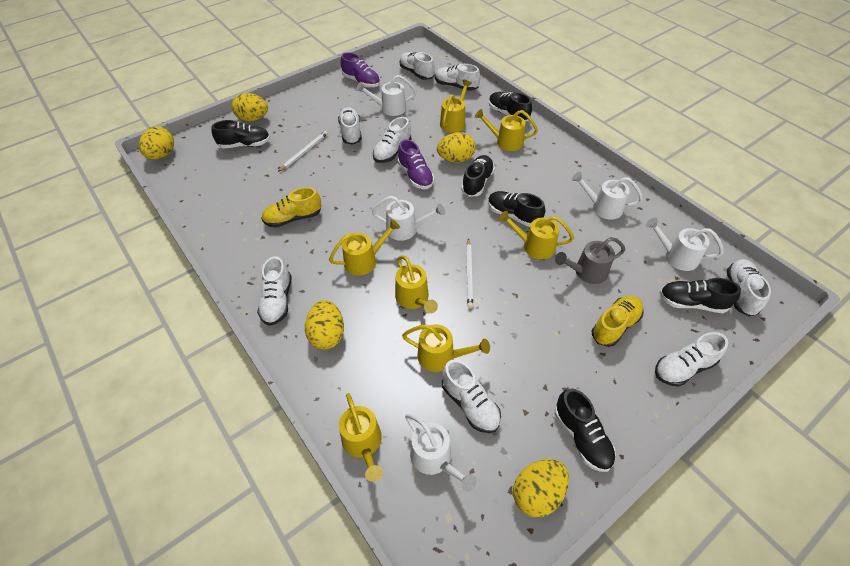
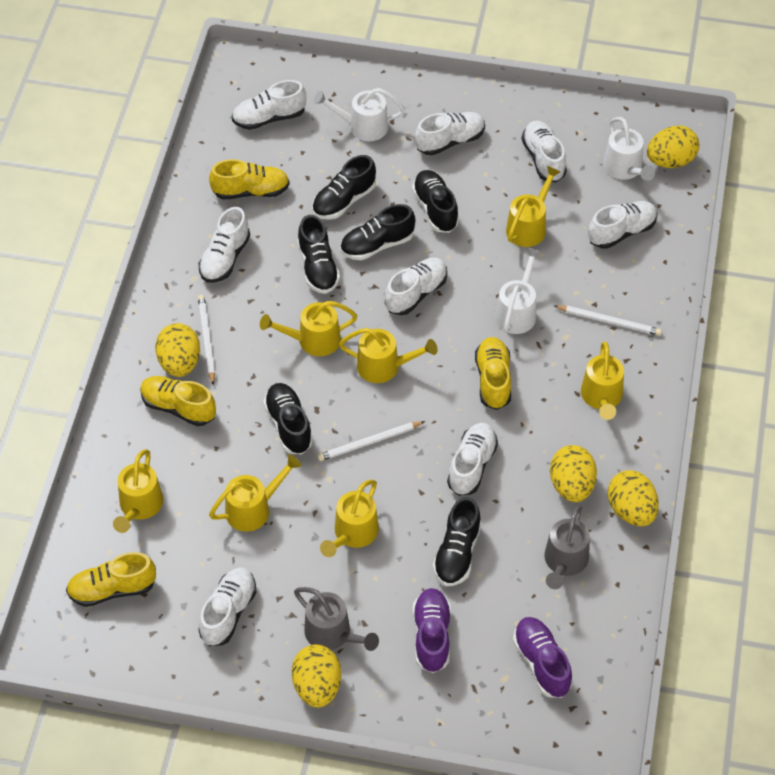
grey watering can: [555,237,625,284] = 1 -> [294,587,379,651] [544,505,590,589] = 2
white pencil: [278,131,328,172] [466,238,473,308] = 2 -> [198,295,215,385] [317,421,425,461] [555,305,662,336] = 3
white watering can: [356,75,417,116] [372,196,445,241] [405,414,477,492] [572,172,643,220] [646,217,724,271] = 5 -> [314,88,405,141] [495,247,542,334] [603,117,655,181] = 3
yellow shoe: [261,187,321,228] [592,296,644,347] = 2 -> [66,552,156,607] [140,376,216,426] [209,159,290,200] [475,337,511,410] = 4

